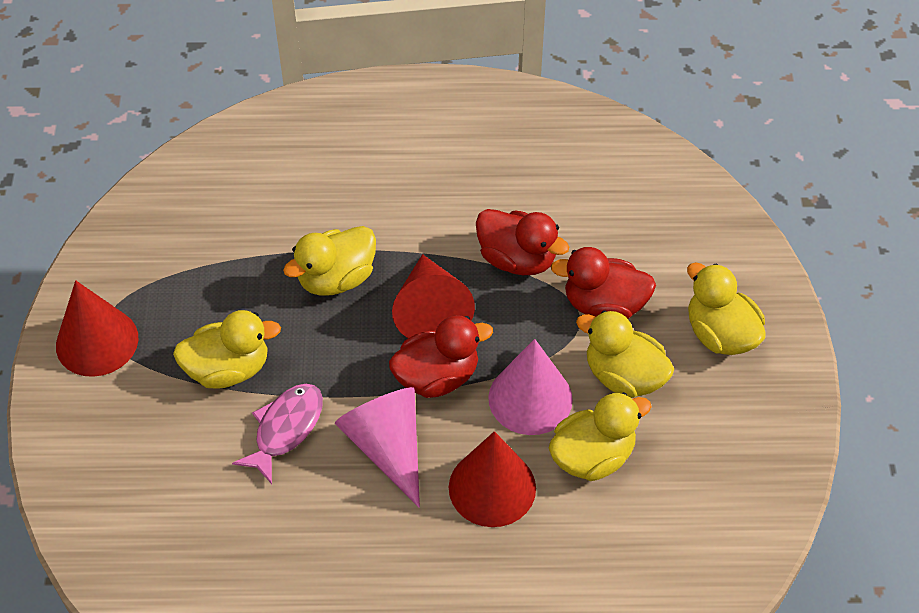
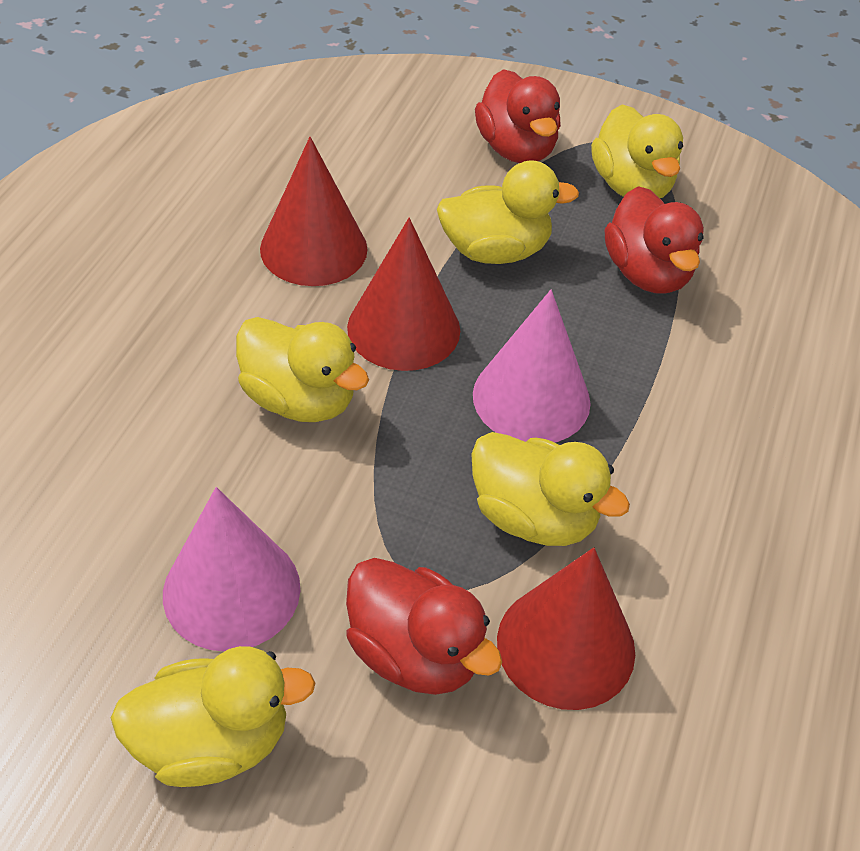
pink fish: [232,383,323,484] = 1 -> none = 0

